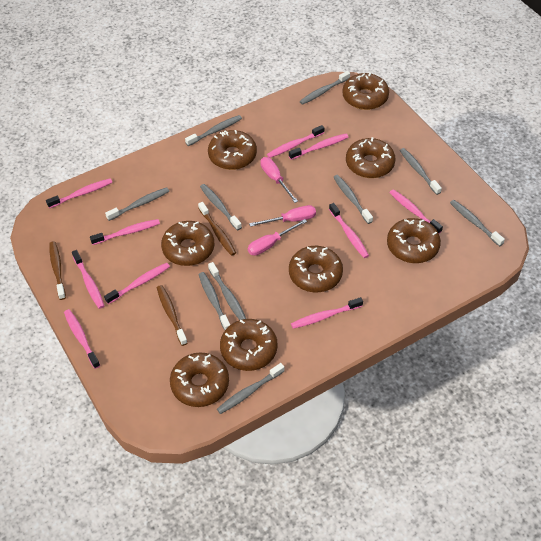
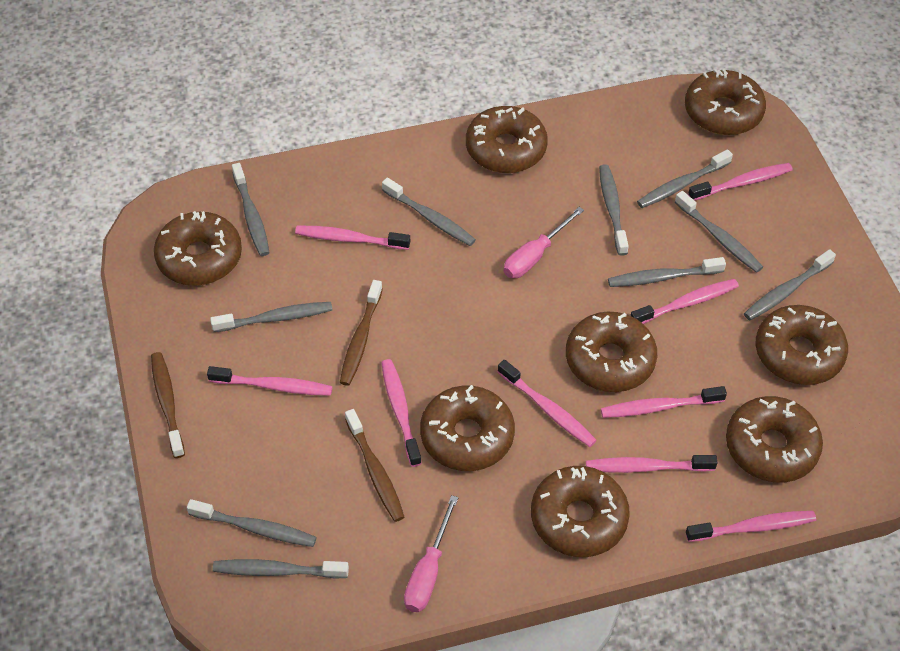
pink screwdriver: [248,219,307,256] [249,205,316,227] [260,157,298,203] = 3 -> [404,495,459,612] [504,207,584,278] = 2
pink toothbrush: [46,178,112,208] [64,309,100,369] [72,250,104,309] [90,219,160,245] [104,263,170,304] [267,125,324,158] [289,134,348,160] [291,297,363,329] [329,203,369,258] [389,189,443,234] = 10 -> [207,366,332,396] [295,226,410,250] [381,359,422,467] [498,360,597,447] [586,455,717,473] [601,386,727,418] [631,279,739,324] [686,511,816,542] [688,163,793,201] = 9

